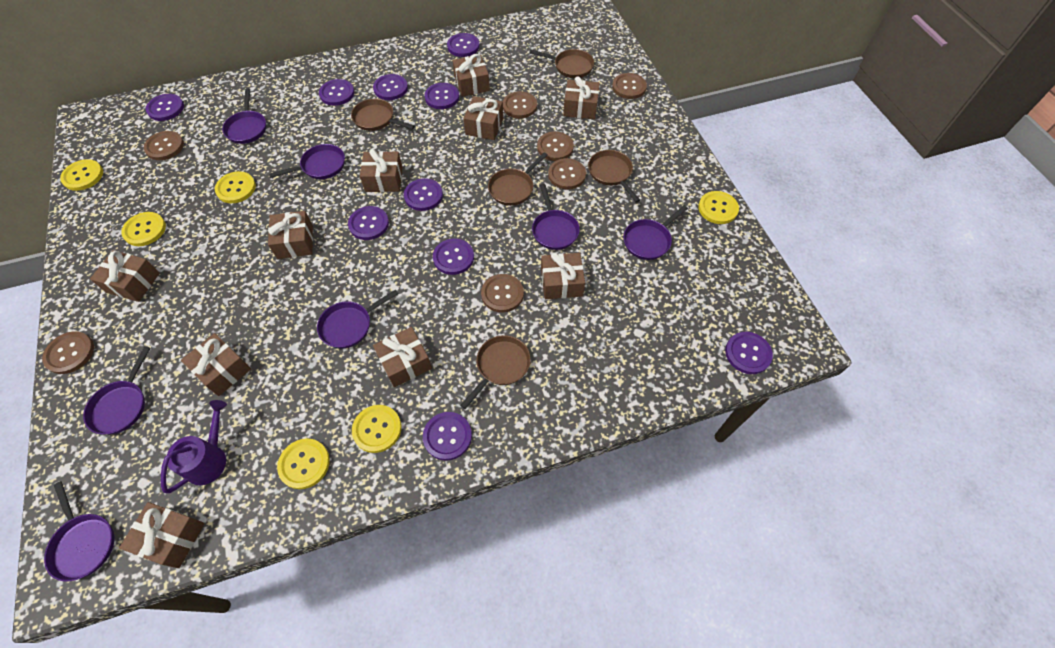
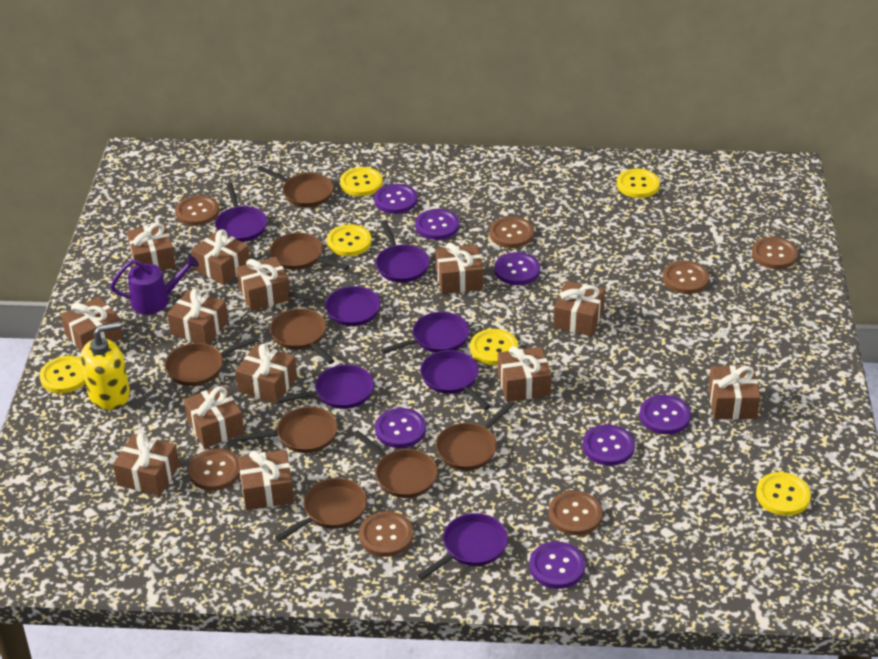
brown gift: [90,250,160,302] [119,502,205,568] [181,333,251,396] [268,211,313,259] [360,149,403,192] [373,327,432,387] [452,54,490,97] [463,96,503,140] [541,253,585,299] [563,76,600,119] = 10 -> [61,297,123,351] [113,433,180,496] [127,223,176,271] [167,288,228,345] [184,385,244,448] [192,230,250,285] [235,344,297,404] [236,257,291,311] [238,450,294,510] [436,243,483,294] [497,346,552,402] [553,281,605,336] [708,365,761,419] = 13
brown pan: [351,99,415,131] [460,335,531,409] [488,152,548,206] [529,49,594,78] [588,150,640,203] = 5 -> [165,336,258,386] [235,406,338,453] [257,166,334,207] [270,232,349,270] [270,308,334,364] [275,478,367,542] [353,430,438,498] [436,401,515,470] = 8
purple button: [146,94,184,121] [319,79,354,106] [348,206,389,240] [373,74,408,100] [404,178,443,211] [423,412,472,461] [424,83,459,109] [433,239,474,275] [447,33,480,57] [725,332,773,374] = 10 -> [374,184,417,214] [375,408,426,448] [415,209,459,240] [494,252,540,285] [529,542,585,589] [583,424,635,466] [640,395,691,434] = 7
yellow soap dispenser: none = 0 -> [81,321,130,410] = 1

